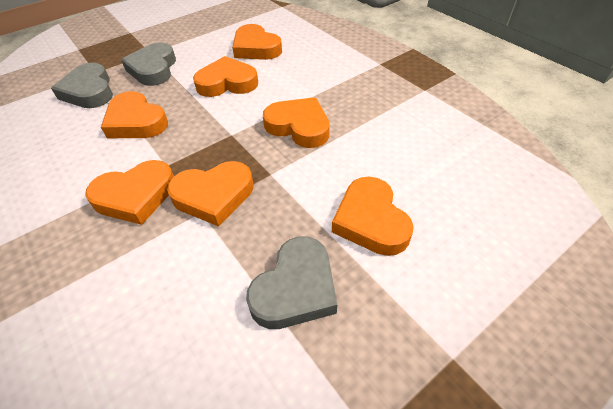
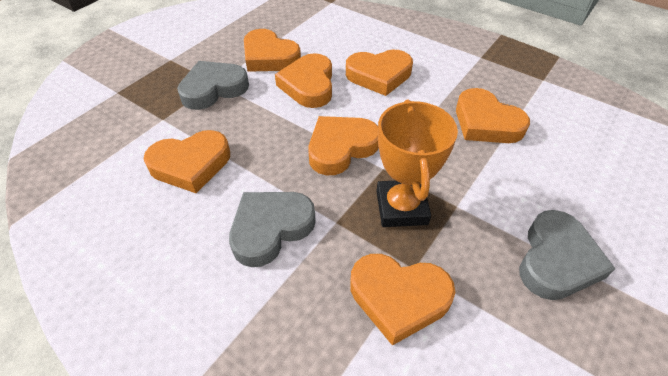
orange trophy: none = 0 -> [376,100,458,227] = 1

